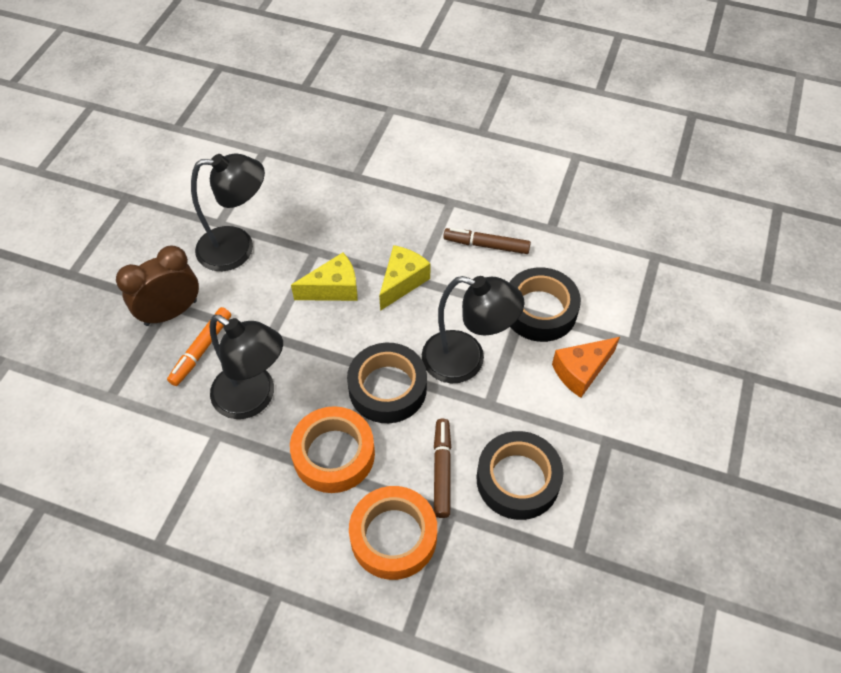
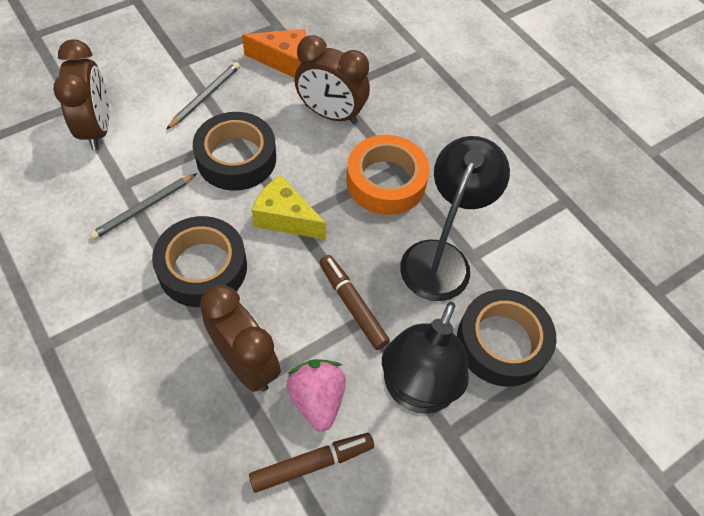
black lamp: [191,153,265,271] [209,315,283,419] [422,276,525,384] = 3 -> [382,302,469,414] [400,136,510,301] = 2
brown clock: [116,245,199,326] = 1 -> [53,39,109,150] [200,285,281,392] [294,35,370,125] = 3
grey pencil: none = 0 -> [90,173,197,240] [166,62,240,130] = 2
orange marker: [167,307,231,386] = 1 -> none = 0
orange tape: [290,406,375,493] [349,486,437,580] = 2 -> [346,135,430,215] = 1
pink strawberry: none = 0 -> [287,359,346,432] = 1
yellow cheese: [291,253,358,301] [379,245,431,311] = 2 -> [252,175,326,240] = 1

